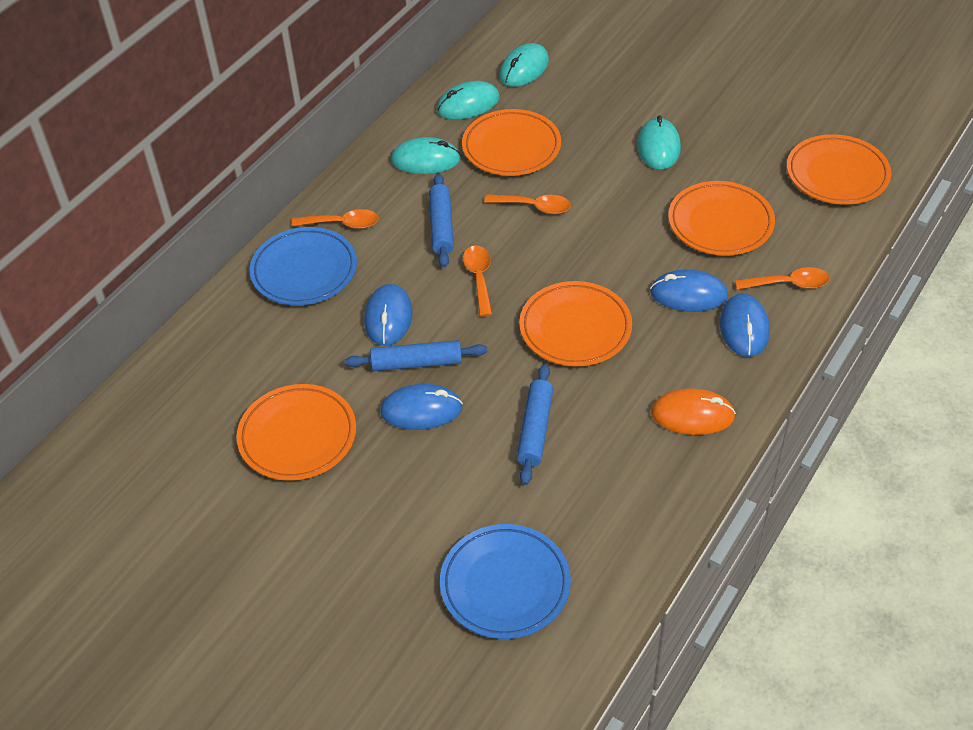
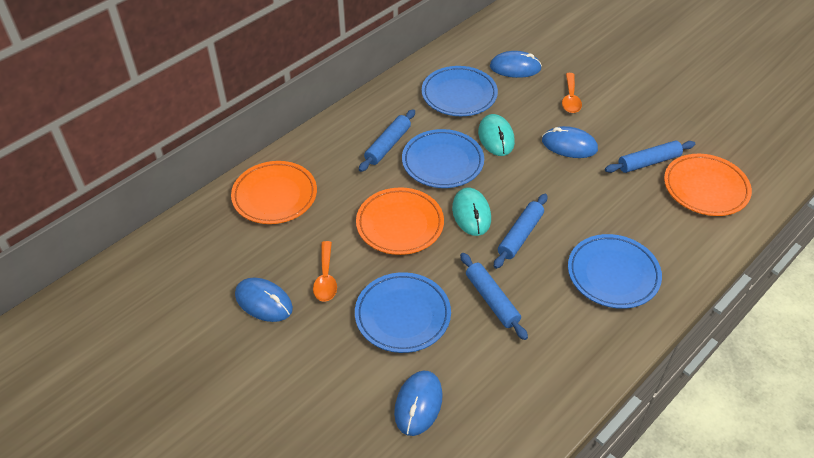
blue plate: [250,227,357,305] [440,524,571,639] = 2 -> [355,272,451,353] [402,129,484,188] [422,66,498,116] [568,234,662,309] = 4
blue rolling pin: [345,340,487,371] [429,173,454,267] [517,364,553,485] = 3 -> [359,109,415,172] [460,253,528,340] [494,194,547,269] [605,140,695,173] = 4
orange mouse: [651,388,736,435] = 1 -> none = 0
orange plate: [237,384,356,481] [462,109,561,176] [519,281,632,366] [668,181,775,256] [787,134,891,205] = 5 -> [231,161,317,224] [356,187,444,255] [664,154,752,216] = 3
orange spoon: [291,209,379,229] [463,246,492,317] [484,194,571,214] [735,267,830,290] = 4 -> [313,241,337,302] [562,73,582,113] = 2
turquoise mouse: [391,137,461,174] [437,81,500,120] [499,43,549,87] [637,115,681,170] = 4 -> [452,188,491,236] [478,114,515,156] = 2

